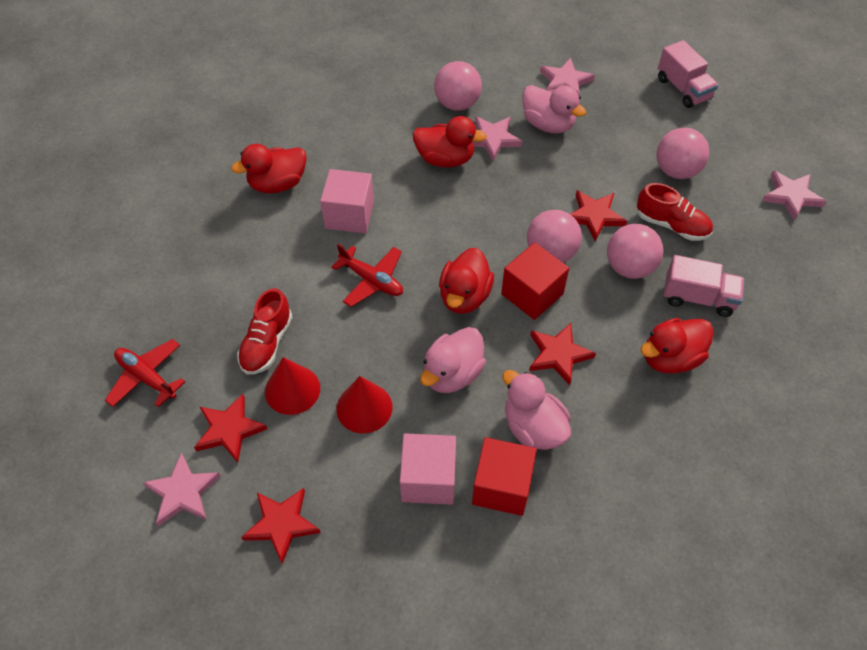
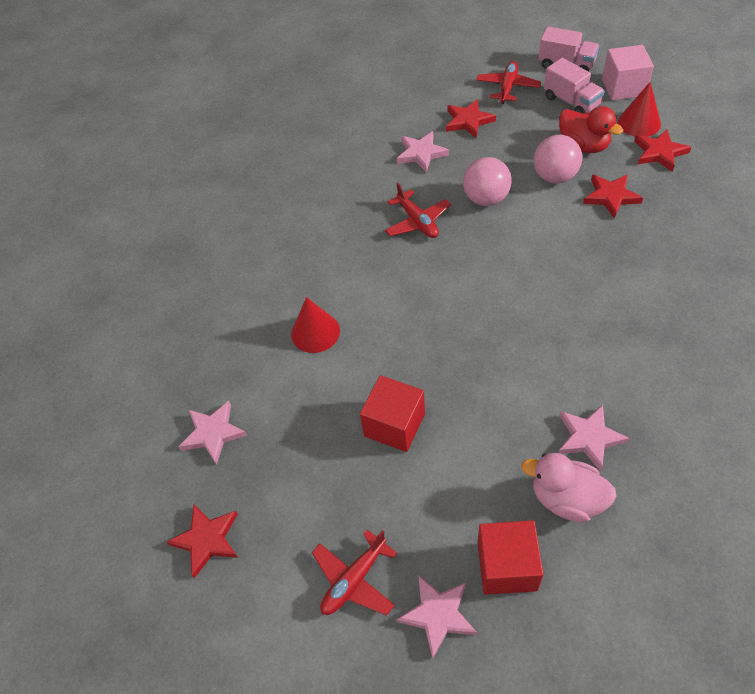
pink ball: [434,61,482,111] [527,210,582,263] [607,224,663,279] [656,128,709,179] = 4 -> [463,157,512,206] [534,135,582,184] = 2
pink cube: [320,169,374,233] [400,433,456,505] = 2 -> [602,45,654,100] = 1
pink duck: [420,327,486,393] [502,370,571,450] [523,85,586,134] = 3 -> [521,453,617,522] = 1
red duck: [231,144,307,194] [413,116,487,168] [439,248,494,314] [641,318,714,374] = 4 -> [559,106,623,153] = 1
red plane: [105,339,185,407] [331,244,403,307] = 2 -> [312,529,397,616] [385,182,451,238] [476,61,541,104] = 3
red shoe: [237,288,292,375] [637,183,713,241] = 2 -> none = 0

